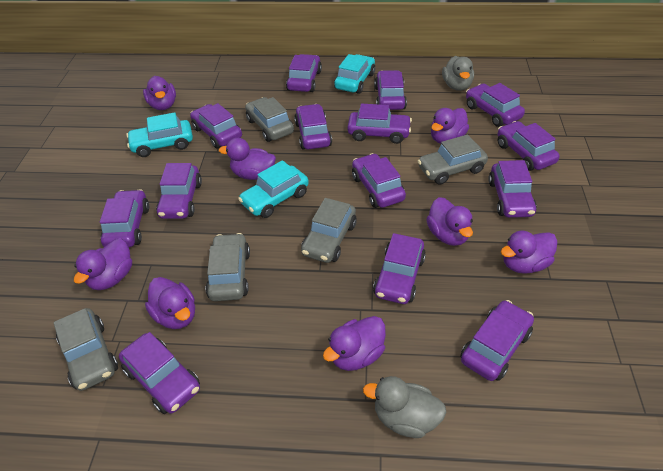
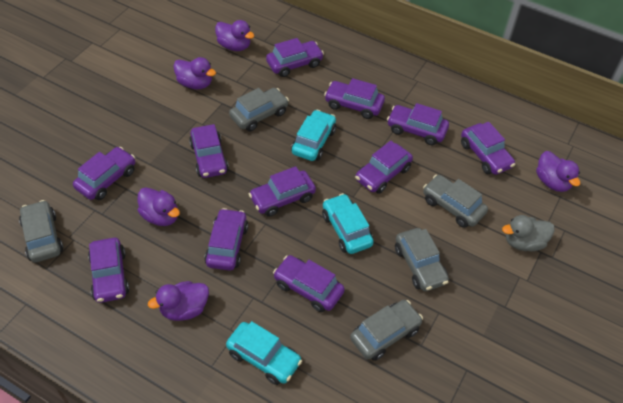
grey duck: [363,376,447,438] [442,56,474,91] = 2 -> [502,215,555,251] = 1
purple car: [100,189,149,247] [119,332,200,414] [156,163,202,219] [190,103,242,148] [286,54,322,92] [294,104,332,149] [347,104,412,144] [352,153,406,208] [373,233,426,304] [375,70,407,110] [460,300,534,381] [466,83,525,127] [488,160,537,218] [498,121,560,171] = 14 -> [73,147,135,200] [88,238,129,303] [189,124,229,178] [205,208,248,271] [249,166,316,217] [266,38,324,77] [273,255,345,312] [324,78,385,119] [355,141,413,194] [387,103,449,145] [461,122,515,175] = 11
purple duck: [74,238,132,290] [143,76,176,110] [145,277,195,329] [219,138,276,180] [323,316,386,371] [426,197,473,246] [431,108,469,144] [501,231,558,274] = 8 -> [138,187,180,226] [148,281,209,321] [173,57,216,89] [215,20,254,51] [536,151,580,192] = 5

